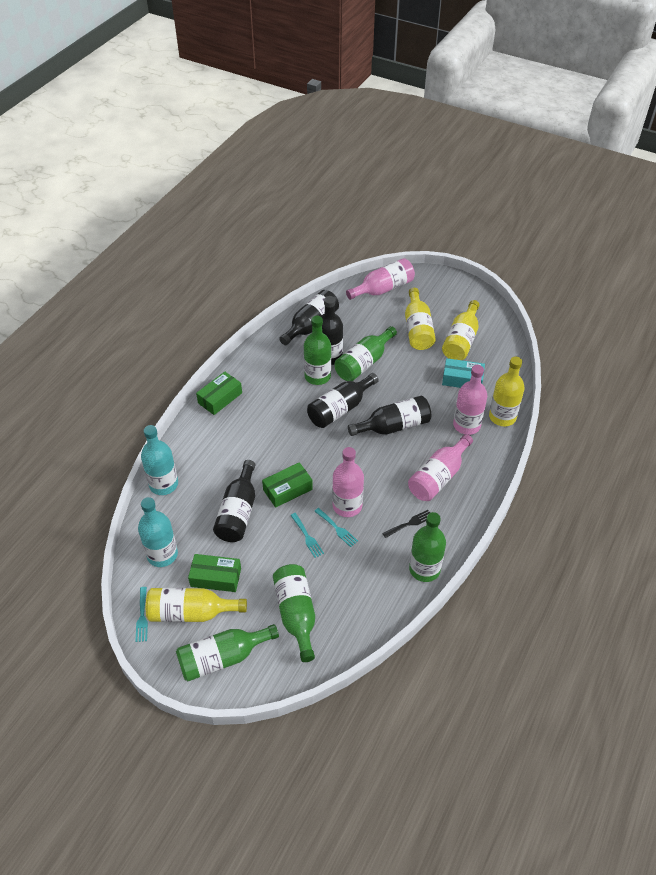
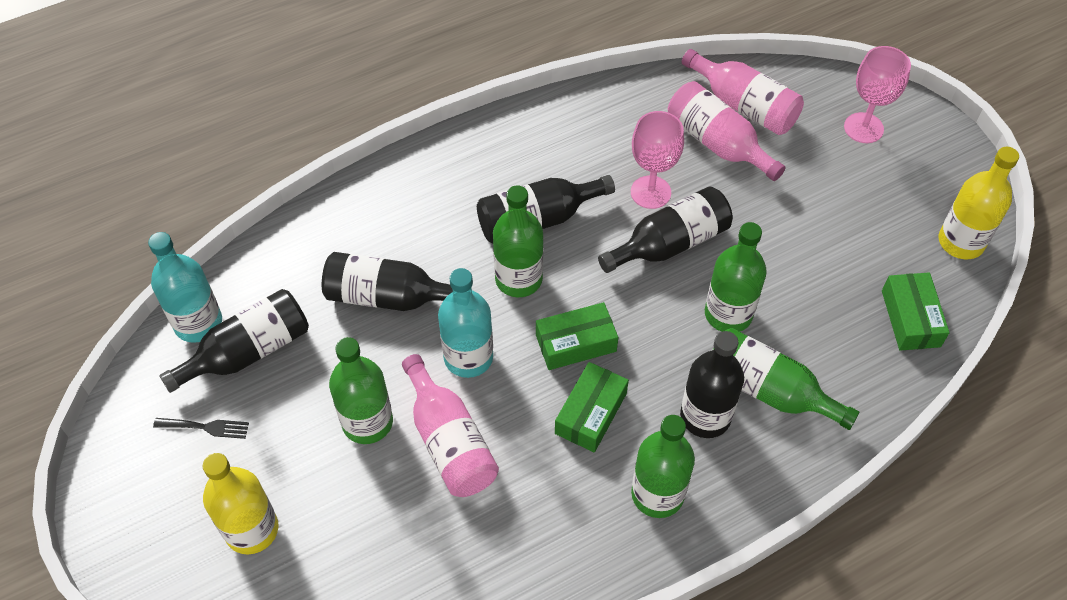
pink bottle: [332,447,364,517] [346,258,415,300] [408,434,473,501] [453,365,487,435] = 4 -> [402,354,499,497] [668,81,786,181] [682,49,804,135] = 3
pink goblet: none = 0 -> [631,111,684,209] [844,46,911,143] = 2
turquoise box: [442,358,485,388] = 1 -> none = 0
turquoise fork: [135,587,148,642] [290,513,324,558] [314,508,358,547] = 3 -> none = 0
yellow bottle: [146,588,247,622] [405,288,436,350] [442,300,480,360] [489,357,525,426] = 4 -> [203,453,278,554] [939,147,1019,259] = 2

